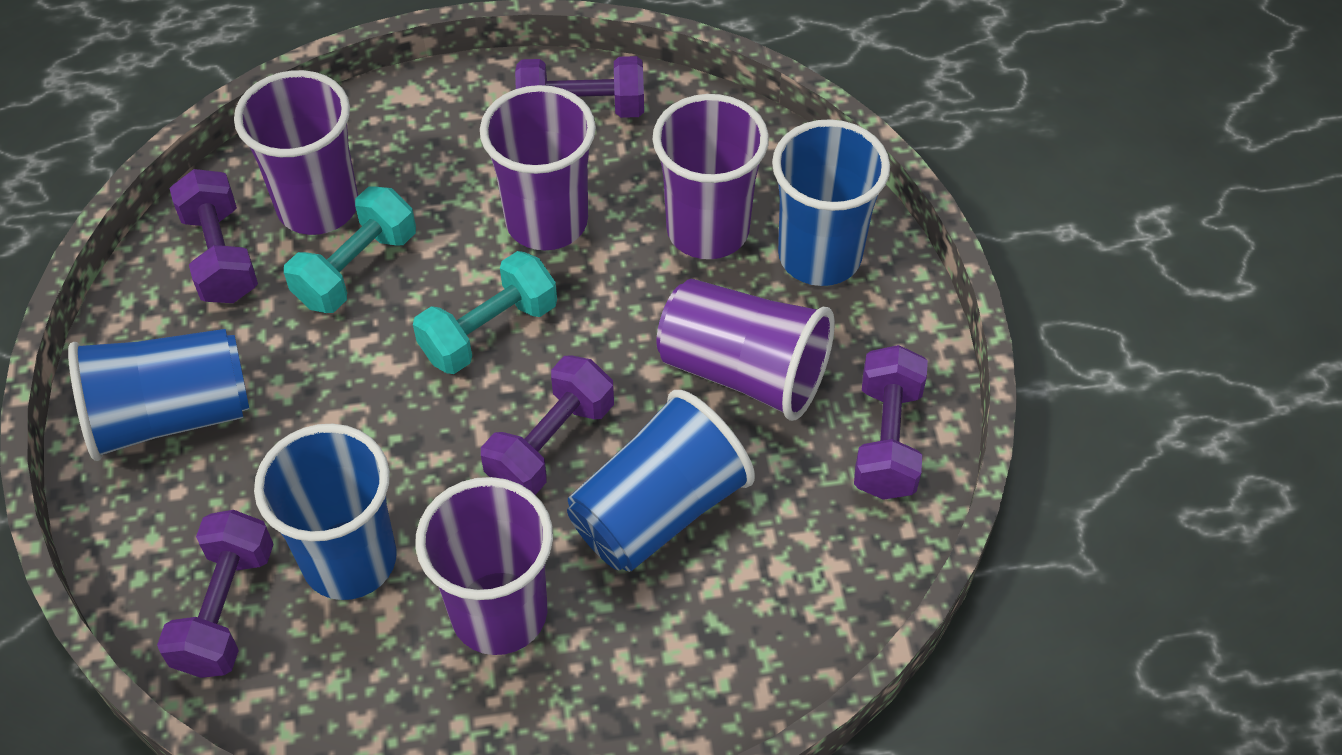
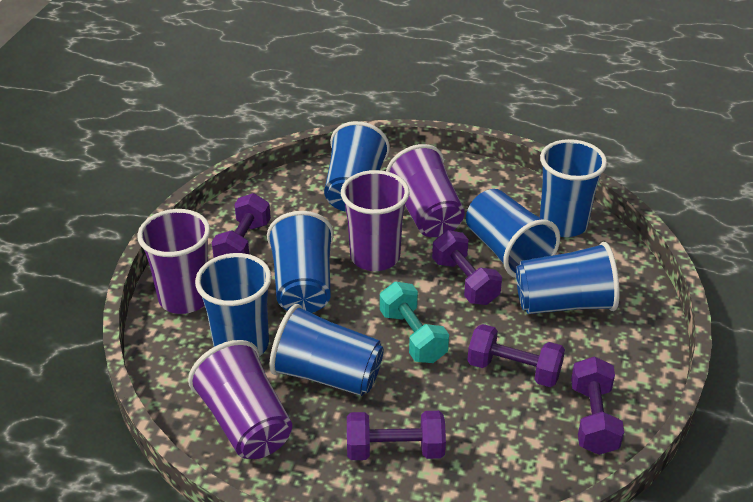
blue cup: [68,329,249,461] [254,424,397,600] [567,390,755,572] [772,119,890,286] = 4 -> [195,253,272,356] [267,211,334,313] [270,304,384,396] [324,121,390,212] [466,189,560,278] [516,242,620,314] [540,139,607,237] = 7
purple cup: [234,70,358,235] [415,477,553,655] [480,85,596,250] [652,94,769,259] [657,279,835,421] = 5 -> [137,209,210,314] [188,340,292,459] [341,170,410,271] [386,144,465,237] = 4
turquoise dumbbell: [284,187,416,313] [413,251,557,374] = 2 -> [380,282,449,363] = 1

